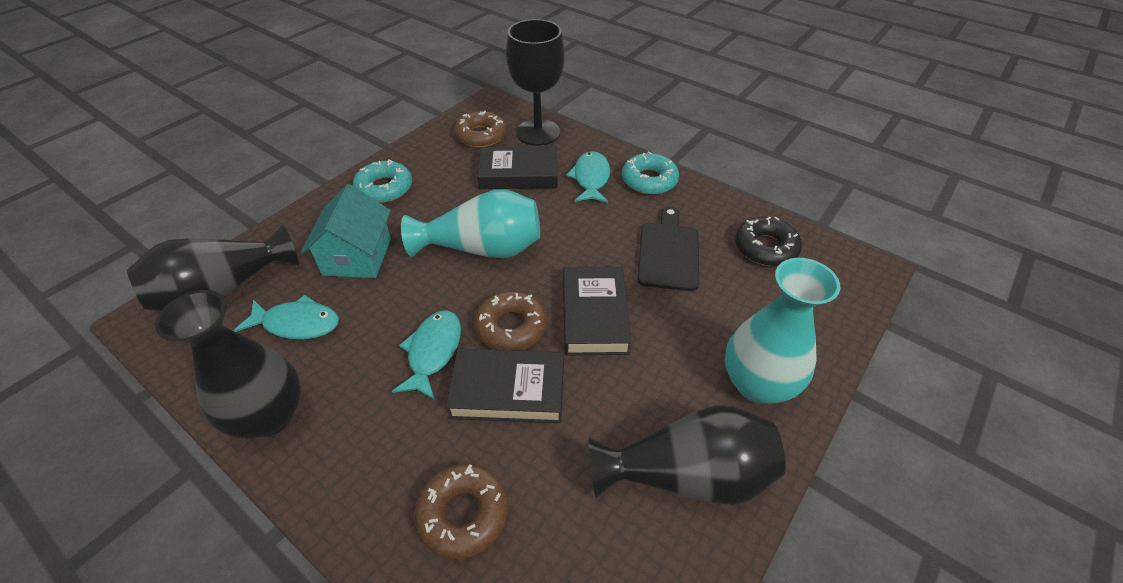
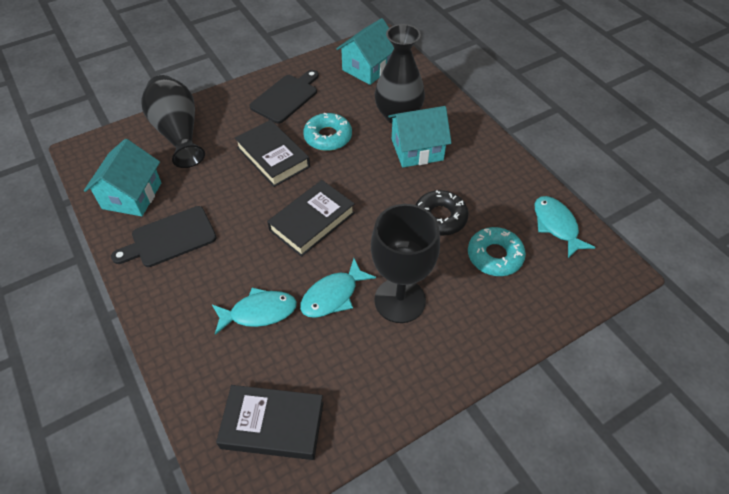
black cutting board: [637,206,699,291] = 1 -> [111,206,217,267] [249,70,319,124] = 2
black vase: [127,224,299,311] [155,290,301,438] [589,405,786,505] = 3 -> [141,75,205,168] [374,24,425,124] = 2
brown donut: [414,464,508,559] [454,111,507,148] [474,291,547,351] = 3 -> none = 0
turquoise house: [301,184,391,278] = 1 -> [84,139,161,216] [336,18,394,85] [388,106,452,168] = 3
turquoise vase: [401,190,540,258] [725,258,840,404] = 2 -> none = 0

